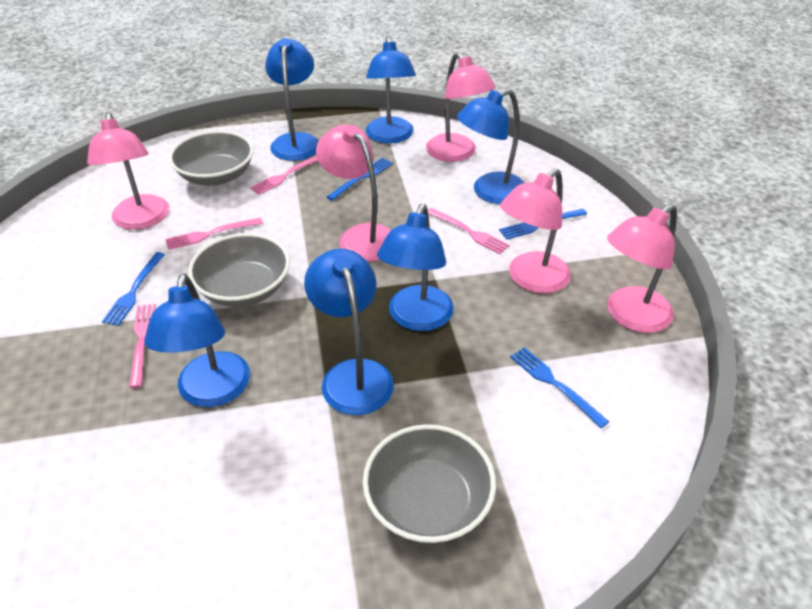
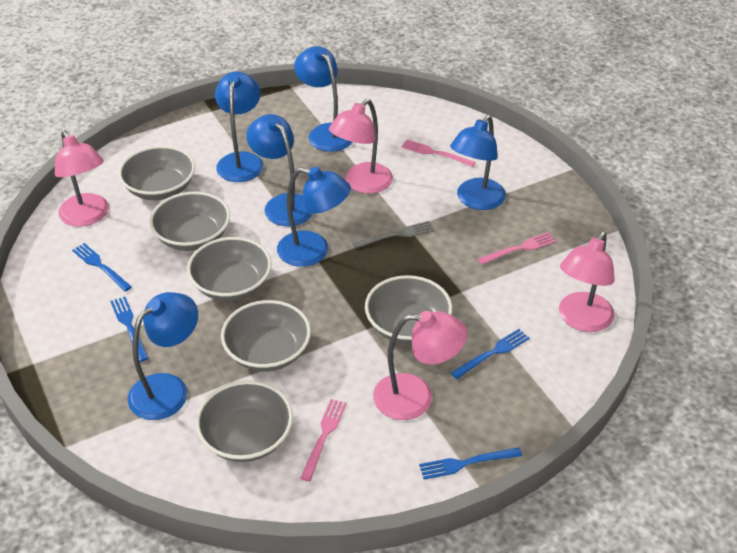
grey bowl: [169,131,254,186] [188,233,290,307] [363,424,496,544] = 3 -> [118,146,195,200] [149,192,230,251] [187,237,272,301] [196,381,293,462] [221,300,311,372] [365,275,452,344] = 6
grey fork: none = 0 -> [352,221,434,248] = 1
pink fork: [129,304,156,388] [166,218,263,250] [250,156,318,195] [428,208,510,254] = 4 -> [300,399,347,482] [401,139,476,167] [478,232,556,265] = 3
pink lamp: [87,112,169,230] [316,124,391,261] [426,52,496,162] [500,168,571,293] [607,204,677,333] = 5 -> [55,130,109,227] [329,99,393,194] [373,311,468,420] [559,231,615,332] = 4

